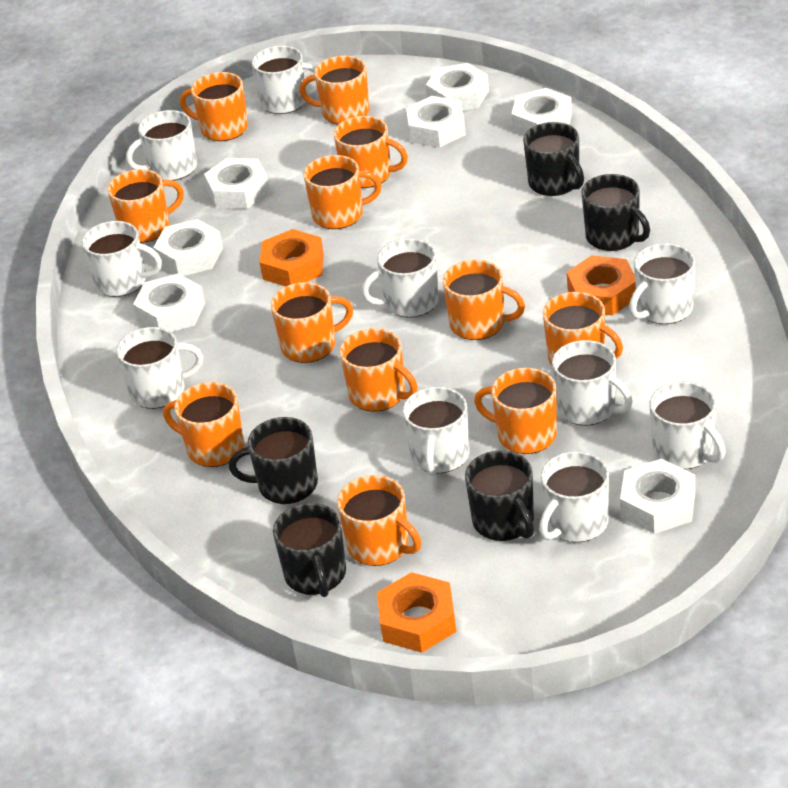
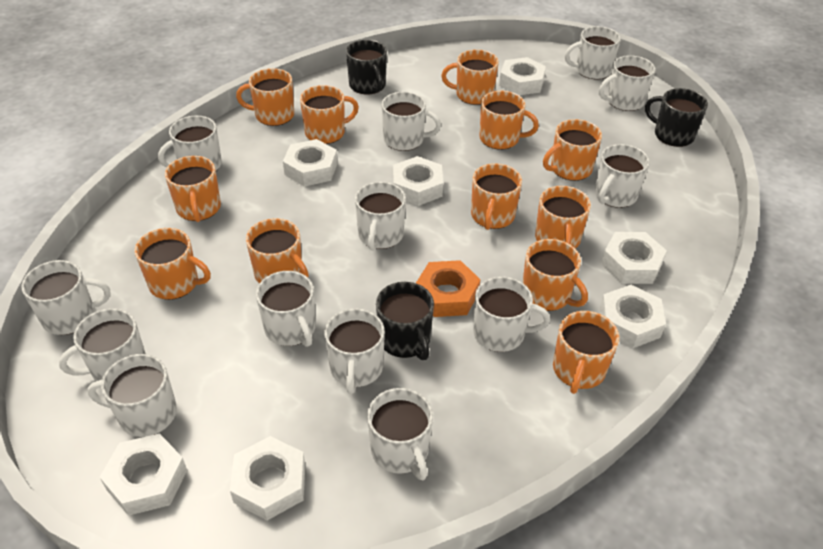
black mug: [229,417,318,504] [273,503,346,597] [465,450,534,541] [523,122,584,196] [581,174,650,251] = 5 -> [346,40,387,95] [376,282,434,360] [645,88,708,147] = 3
orange nut: [260,229,324,287] [377,572,457,653] [567,255,636,315] = 3 -> [416,260,480,317] = 1
white mug: [82,221,162,297] [116,327,203,409] [126,110,197,181] [252,46,318,114] [361,239,439,318] [402,387,469,476] [539,451,609,542] [552,340,633,426] [629,243,695,324] [650,381,726,470] = 10 -> [21,260,110,335] [59,308,146,381] [88,354,177,437] [158,115,222,171] [256,271,316,347] [324,308,385,394] [355,182,406,251] [367,388,433,480] [382,92,441,151] [473,277,550,352] [565,26,621,79] [595,144,650,208] [599,55,655,111] = 13

